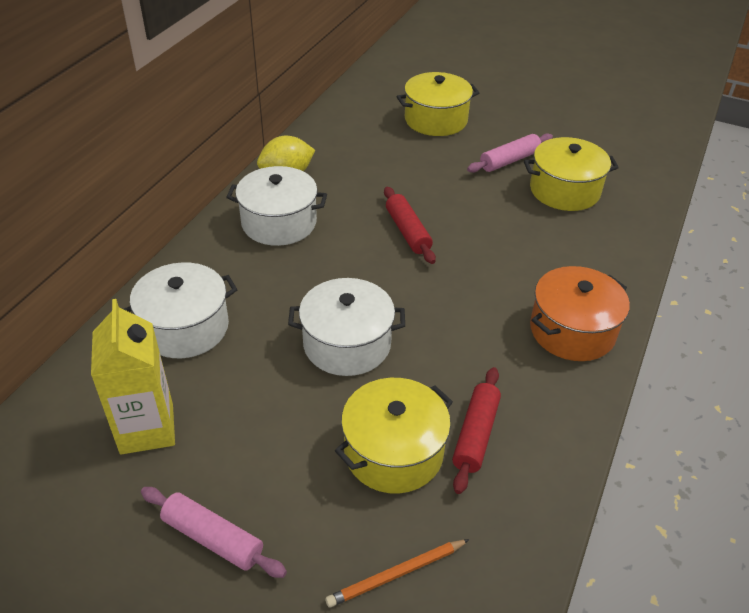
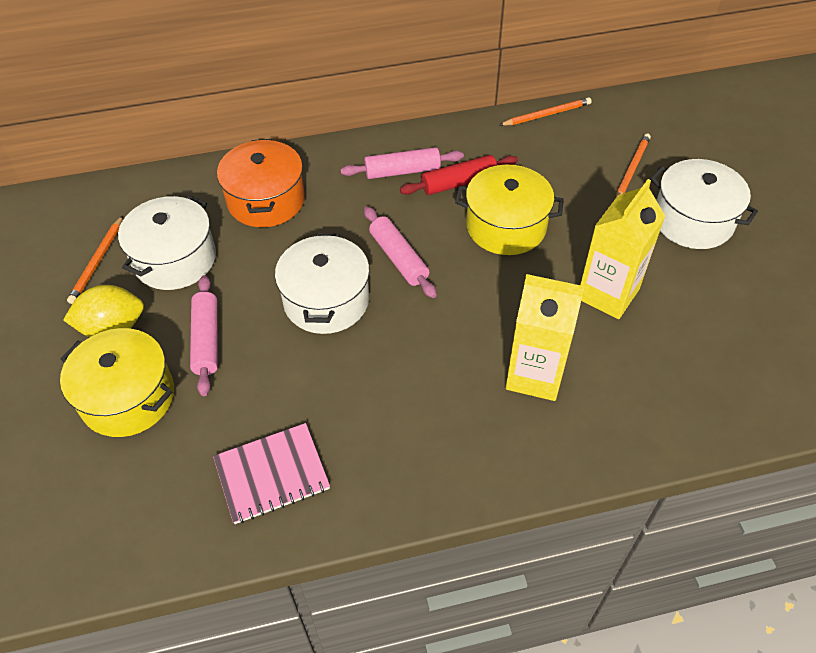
orange pencil: [325,539,469,608] = 1 -> [67,215,123,304] [500,97,592,126] [616,134,651,197] = 3
pink notebook: none = 0 -> [213,423,330,524] = 1
pink rolling pin: [141,487,287,578] [467,133,553,173] = 2 -> [190,275,218,396] [340,147,464,179] [364,207,437,298] = 3
red rolling pin: [384,187,436,264] [452,367,501,494] = 2 -> [400,155,518,195] = 1
yellow carton: [91,299,175,454] = 1 -> [506,274,585,401] [580,179,665,319] = 2
yellow pot: [335,378,453,494] [397,72,479,136] [524,137,619,211] = 3 -> [60,328,174,437] [455,165,564,255] = 2

